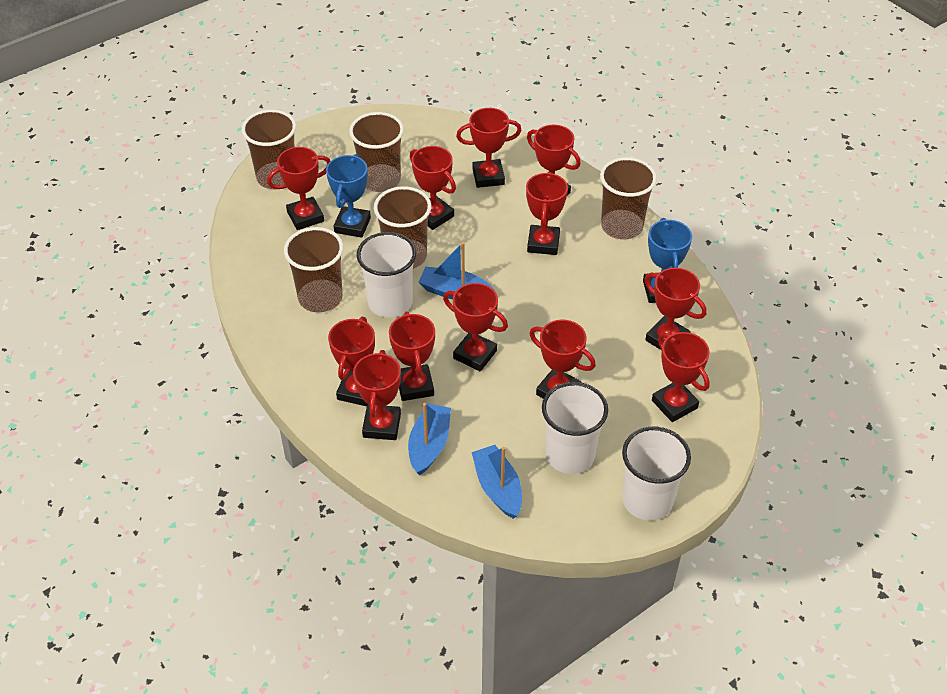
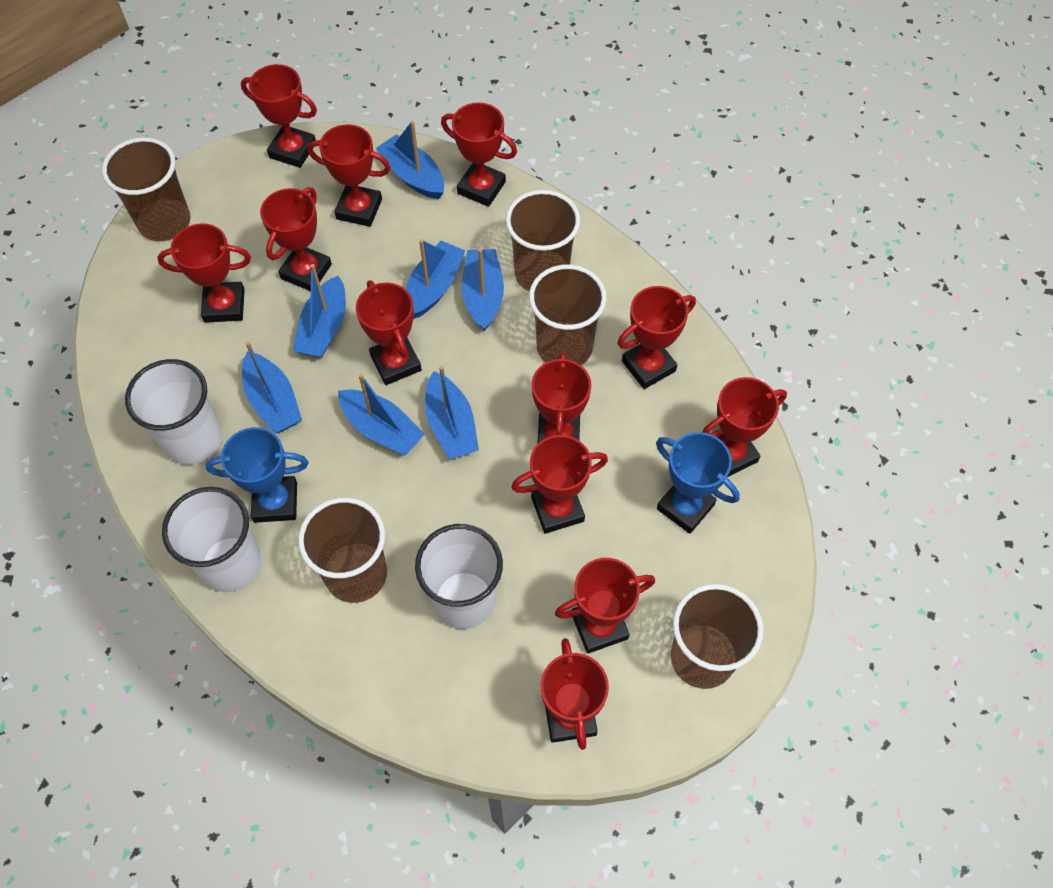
blue boat: [408,403,451,476] [418,242,495,300] [472,445,522,519] = 3 -> [242,342,302,434] [293,264,346,358] [338,373,425,456] [376,121,444,199] [406,239,465,319] [425,366,479,459] [461,249,504,331] = 7

